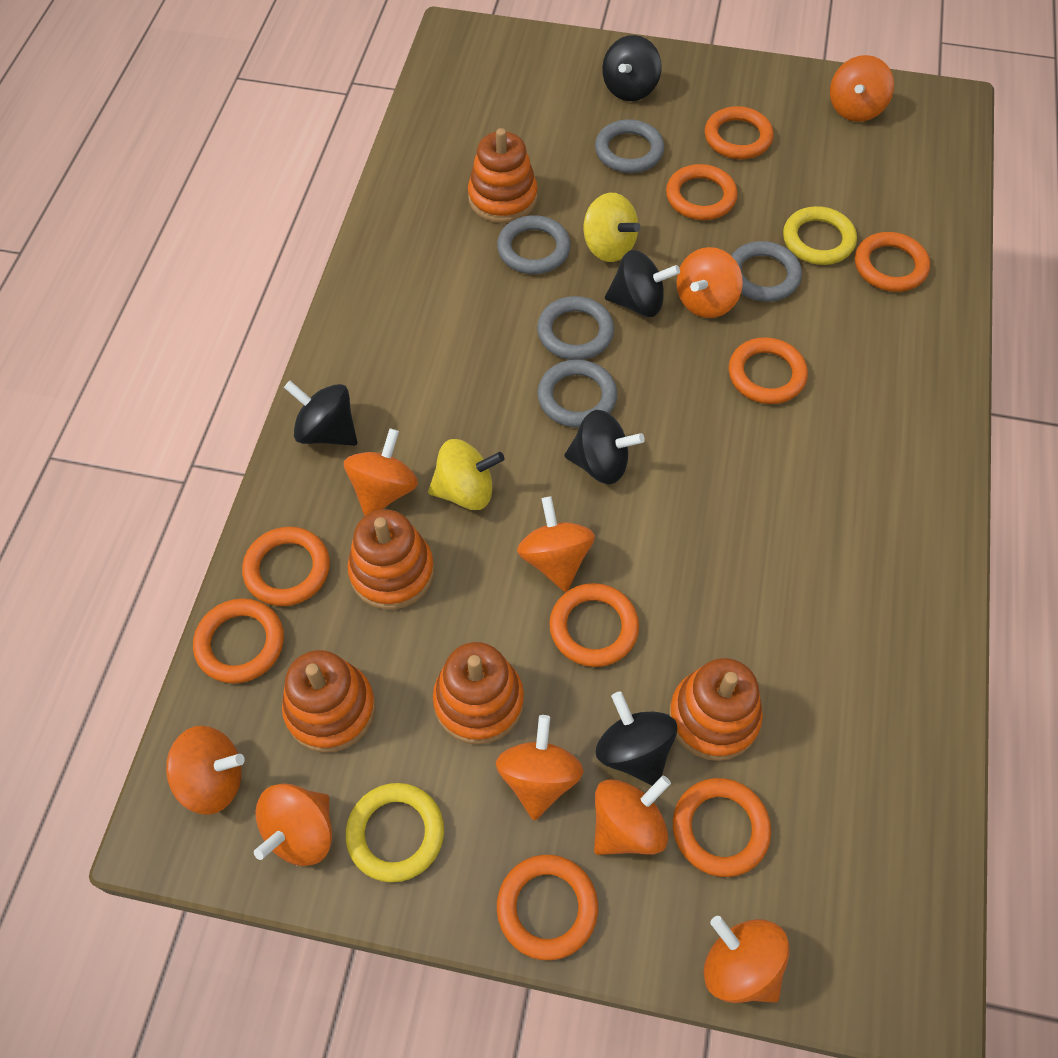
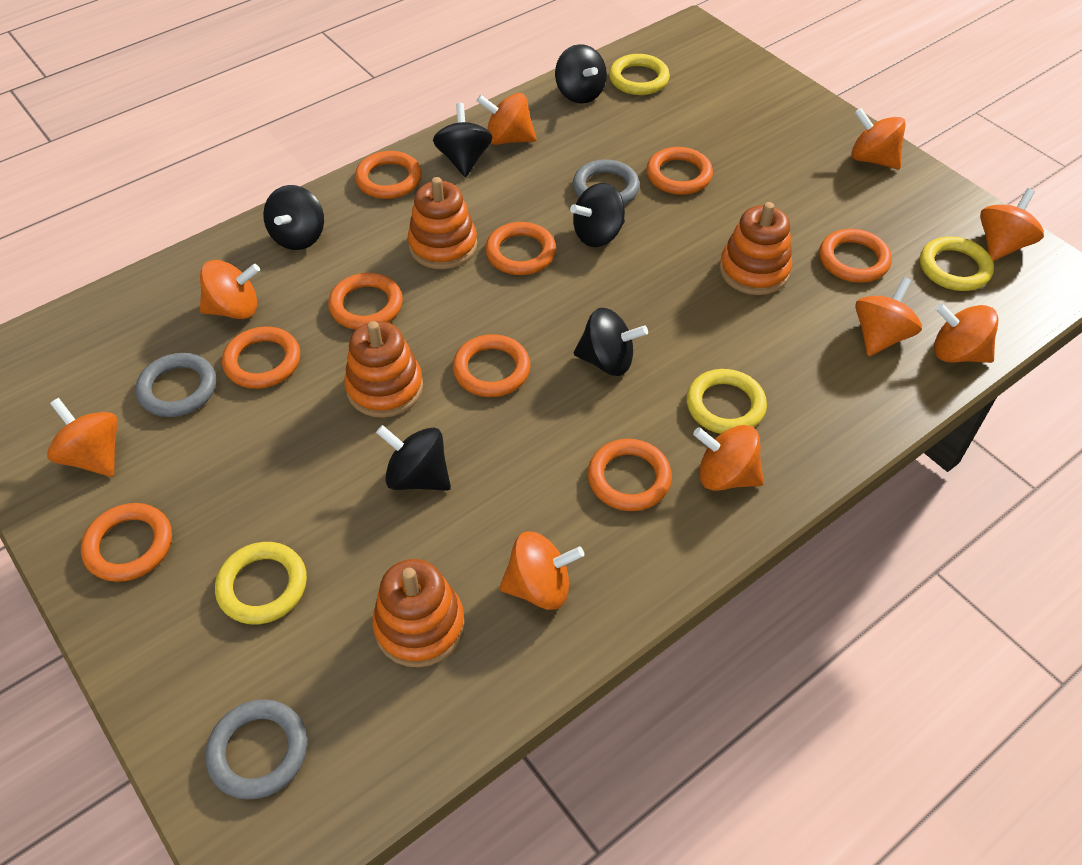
black spinning top: [284,381,357,446] [564,410,645,484] [596,691,677,786] [602,35,661,101] [605,250,680,317] = 5 -> [263,185,324,250] [376,425,451,491] [433,103,492,177] [555,44,607,104] [570,183,625,247] [574,308,648,376] = 6
grey ring: [497,215,571,274] [537,296,614,360] [537,359,617,428] [595,119,664,173] [731,241,802,302] = 5 -> [136,353,216,417] [205,699,307,800] [573,159,640,205] = 3
orange stacking toy: [282,650,375,753] [347,509,434,610] [433,642,524,745] [468,128,538,223] [669,658,763,761] = 5 -> [344,321,423,418] [372,559,465,667] [408,177,477,269] [720,202,792,295] = 4
yellow ring: [346,783,444,882] [783,206,857,265] = 2 -> [215,542,307,624] [609,54,670,95] [687,369,767,434] [920,236,994,291] = 4
yellow spinning top: [428,439,505,510] [583,193,641,262] = 2 -> none = 0

